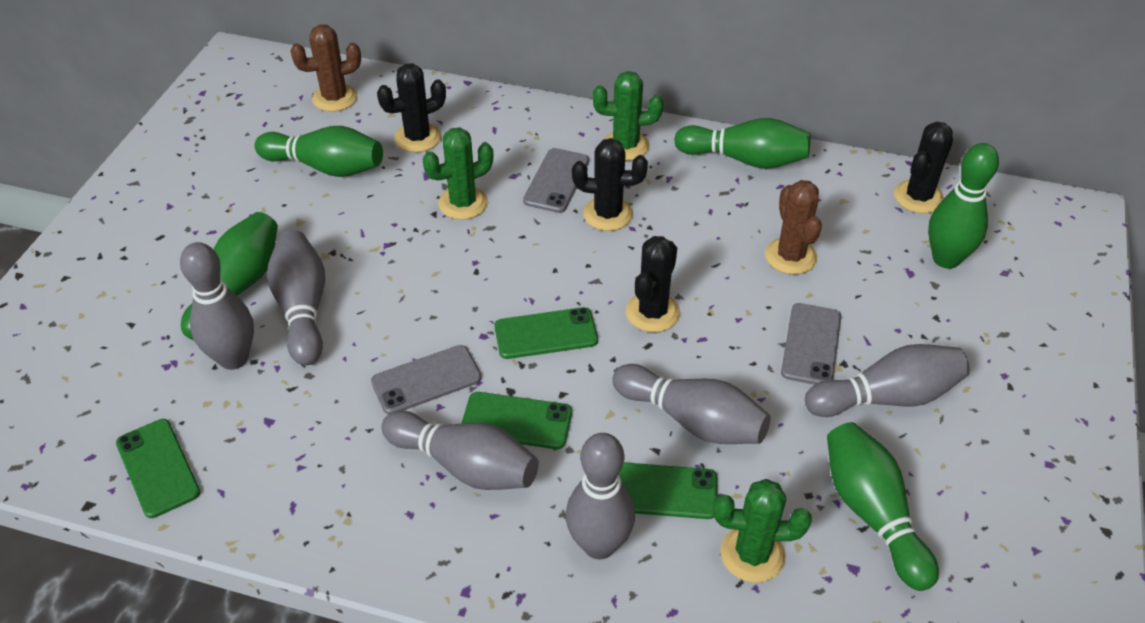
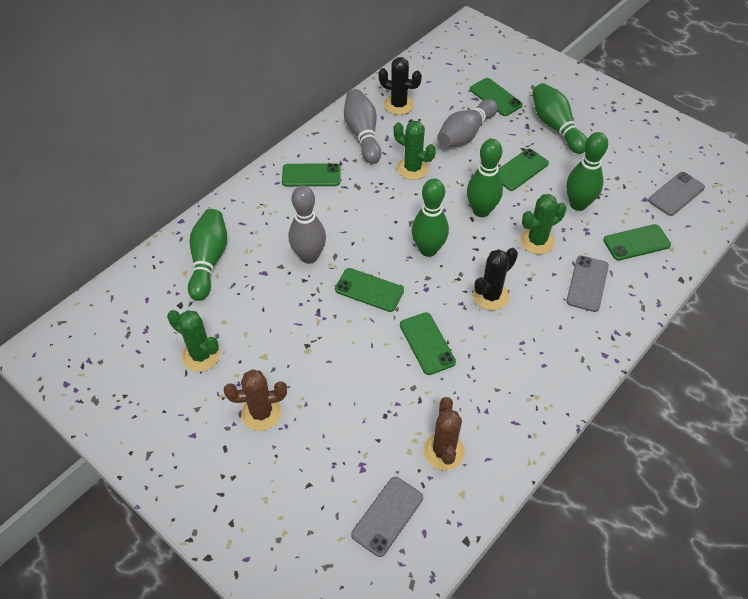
black cactus: [377,63,446,152] [572,138,648,231] [626,236,680,332] [894,121,953,213] = 4 -> [379,57,422,115] [473,248,518,310] = 2
green phone: [116,419,200,518] [461,392,572,449] [494,307,598,359] [619,462,717,519] = 4 -> [282,163,341,187] [335,268,404,312] [400,312,456,375] [470,78,523,116] [498,149,549,191] [603,224,671,261] = 6
grey bowling pin: [180,242,254,370] [267,230,325,365] [382,411,539,490] [566,433,635,559] [612,364,771,444] [805,344,970,417] = 6 -> [289,186,326,264] [344,89,381,164] [437,99,498,148] = 3

